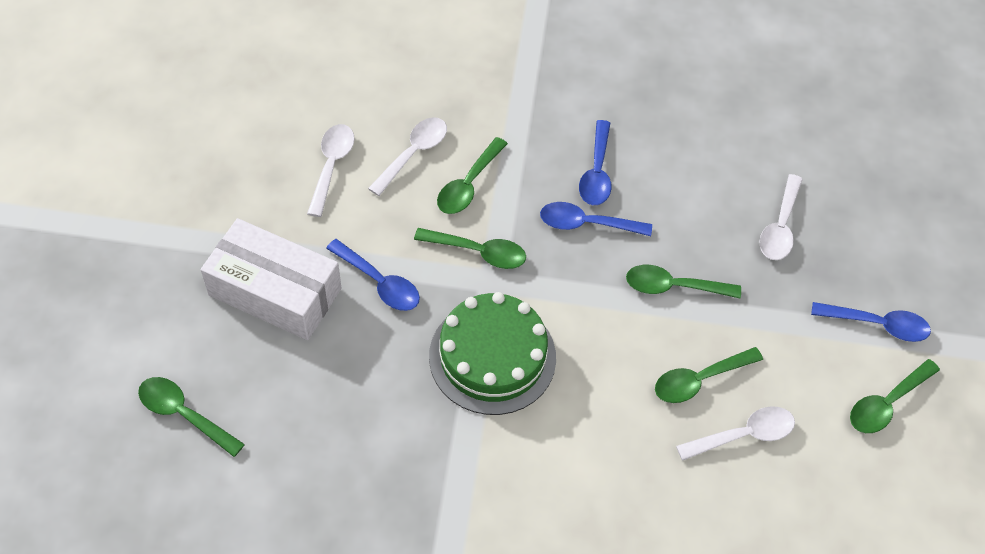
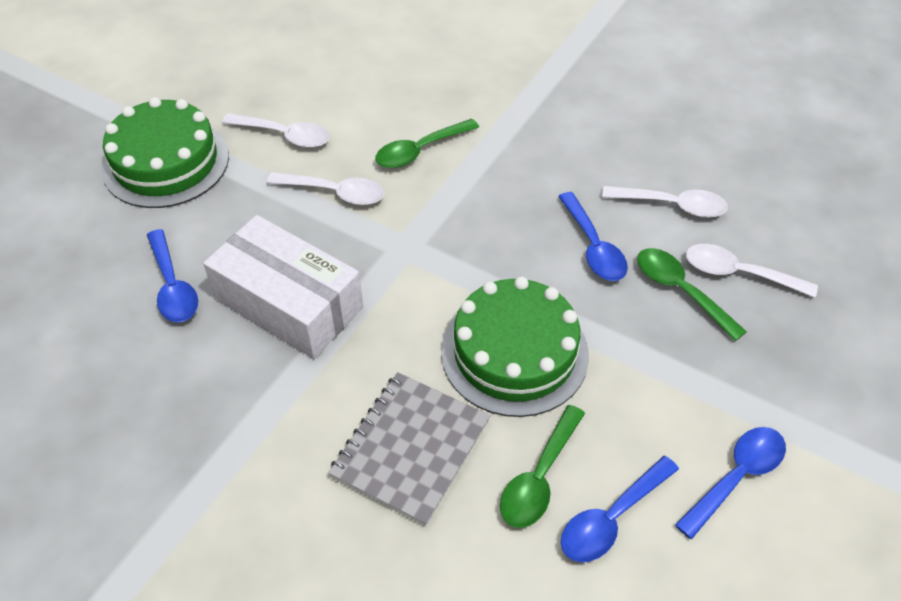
green cake: [429,292,556,415] = 1 -> [101,97,229,208] [441,277,589,417] = 2
green spoon: [138,377,245,457] [414,228,526,269] [437,137,508,214] [626,265,741,299] [655,347,763,403] [850,359,940,433] = 6 -> [375,119,479,168] [500,405,585,528] [637,248,747,341] = 3
grey notebook: none = 0 -> [328,372,490,526] = 1

